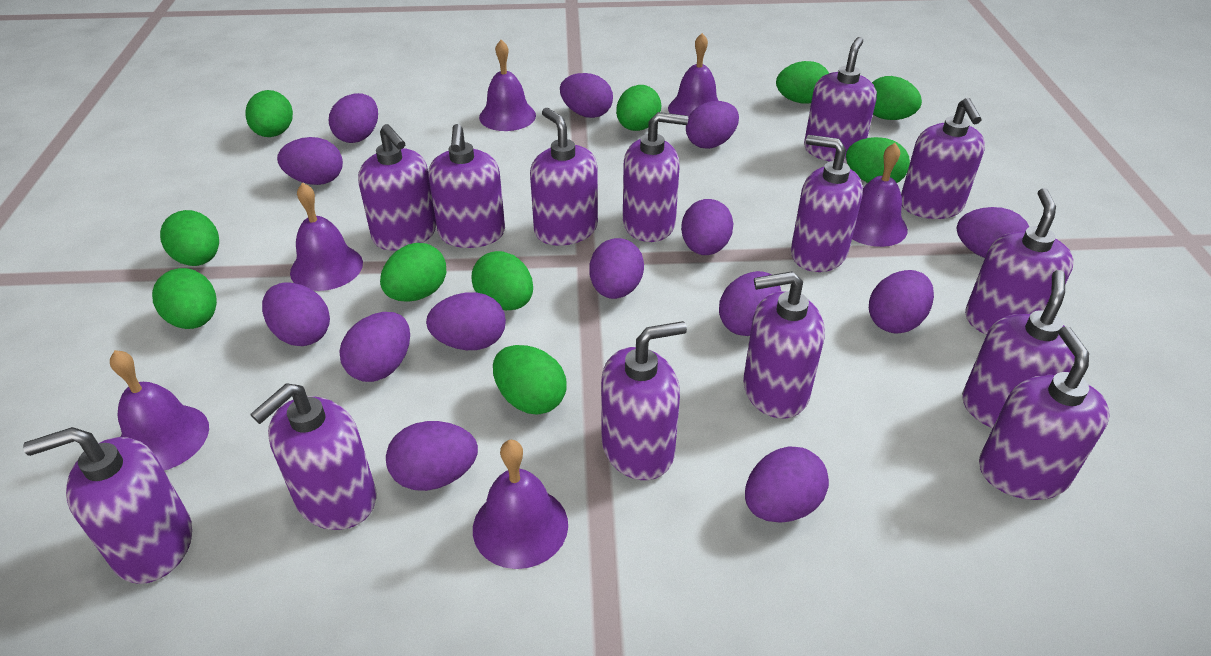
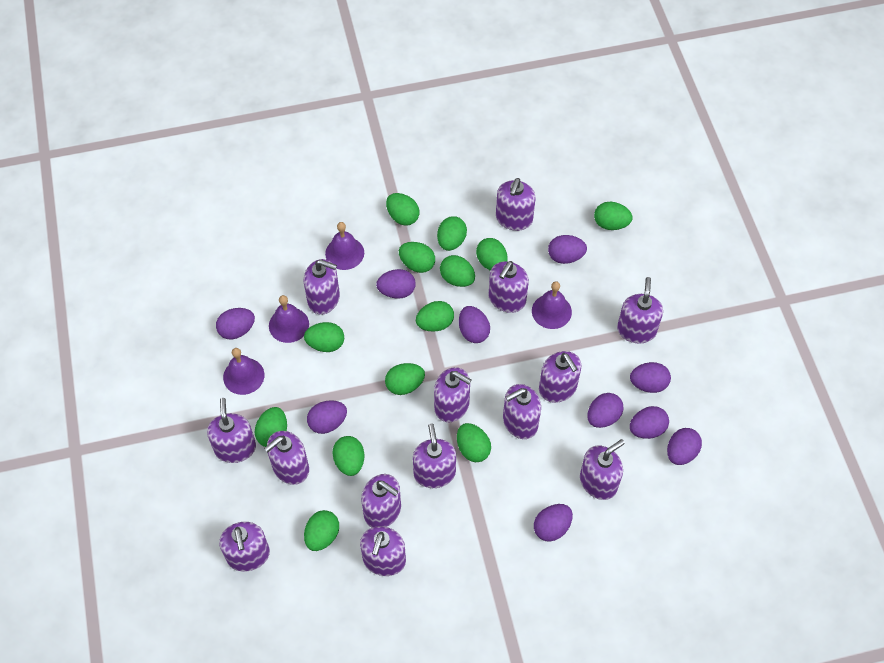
green egg: [152,268,217,329] [160,210,219,266] [245,90,293,137] [380,243,446,302] [471,251,533,310] [493,345,567,414] [616,85,661,131] [776,61,829,104] [846,137,910,183] [872,76,922,120] = 10 -> [255,407,287,447] [304,322,344,352] [304,510,339,551] [332,436,364,476] [385,363,425,395] [386,193,419,226] [399,242,435,273] [416,301,454,332] [437,216,467,251] [440,255,475,287] [457,423,491,462] [476,238,508,271] [594,202,633,230] = 13
purple bell: [110,350,209,471] [290,183,363,291] [473,440,568,569] [479,40,536,131] [668,33,719,117] [852,143,908,247] = 6 -> [223,348,264,395] [269,295,309,343] [325,222,364,270] [532,281,572,329] = 4
purple egg: [262,283,330,346] [277,137,343,185] [329,93,378,143] [339,312,410,382] [386,421,478,491] [426,292,506,350] [560,73,613,118] [589,238,644,299] [681,199,733,255] [686,101,739,149] [719,271,781,336] [745,446,829,523] [869,270,934,334] [957,207,1029,258] = 14 -> [216,308,255,340] [307,400,347,434] [376,269,416,298] [459,306,490,343] [534,504,573,542] [548,235,587,264] [587,393,623,428] [630,362,671,393] [630,406,669,439] [667,428,702,465] = 10

